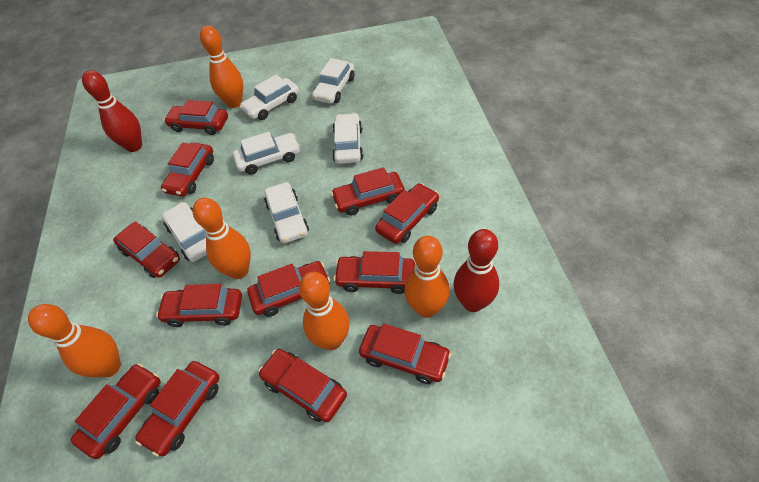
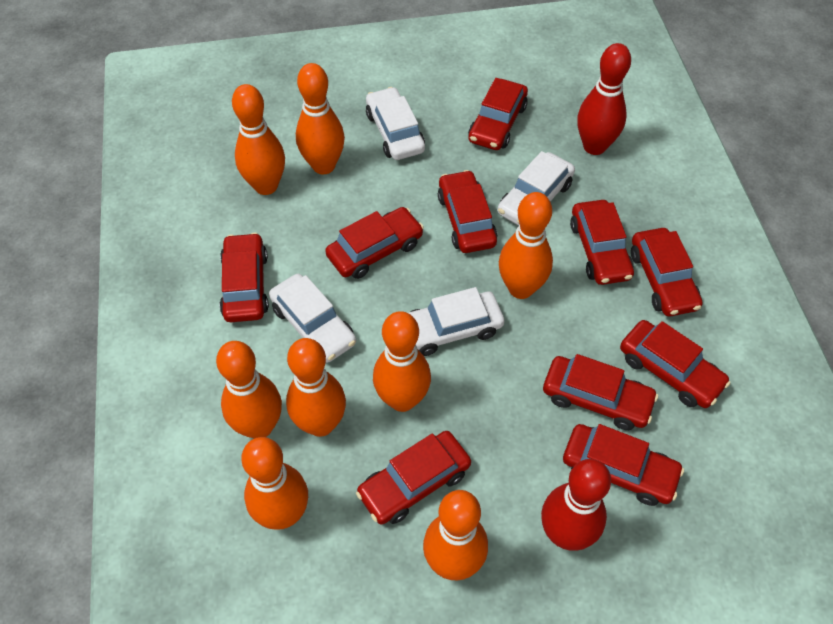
orange bowling pin: [28,304,121,377] [193,198,251,279] [200,26,243,108] [299,272,350,350] [404,236,450,318] = 5 -> [216,341,282,438] [232,84,285,195] [241,437,308,530] [286,338,346,437] [296,63,345,174] [373,311,431,412] [423,490,488,581] [499,192,553,299] = 8
red car: [71,363,161,459] [113,221,180,278] [135,361,220,456] [156,284,242,327] [161,143,214,196] [164,100,228,135] [247,261,330,317] [258,349,347,422] [331,167,405,216] [334,251,415,294] [359,324,451,384] [375,183,439,244] = 12 -> [219,233,269,322] [325,207,424,279] [356,431,471,525] [438,170,497,253] [468,78,528,150] [543,354,658,430] [563,424,684,506] [570,200,634,285] [620,320,730,408] [631,228,703,317] = 10
white car: [162,202,207,262] [233,132,300,174] [240,75,299,120] [264,182,309,244] [312,58,355,104] [332,113,363,164] = 6 -> [269,274,356,363] [366,87,425,160] [409,287,504,356] [497,151,575,226] = 4

